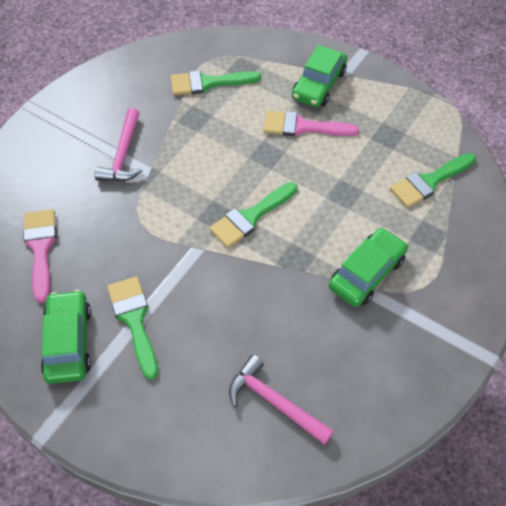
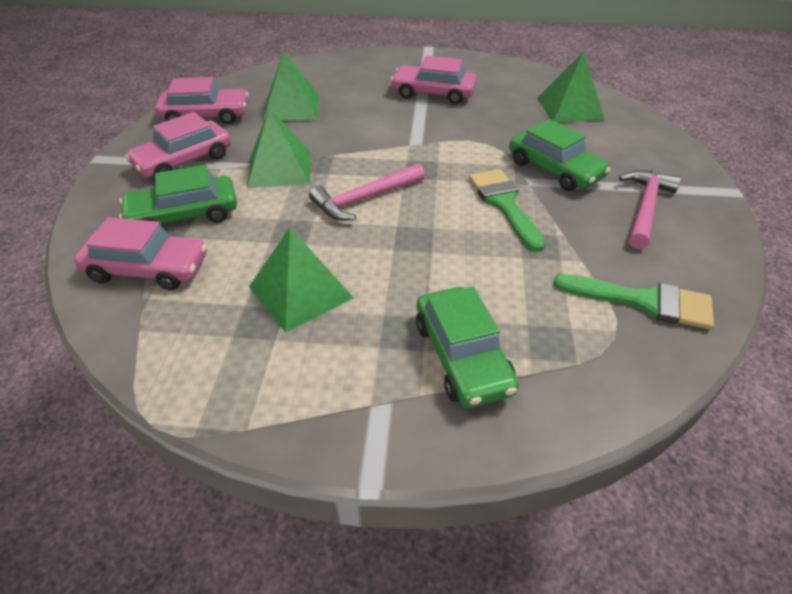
green brush: [107,276,158,380] [171,70,261,95] [209,182,298,248] [390,153,476,208] = 4 -> [469,169,546,252] [553,274,714,330] = 2
green pyramid: none = 0 -> [247,108,310,188] [249,228,354,333] [263,52,319,121] [538,52,605,123] = 4
pink brush: [23,209,57,303] [264,111,359,137] = 2 -> none = 0
pink car: none = 0 -> [74,217,207,290] [125,112,231,178] [155,77,249,124] [391,56,477,104] = 4

